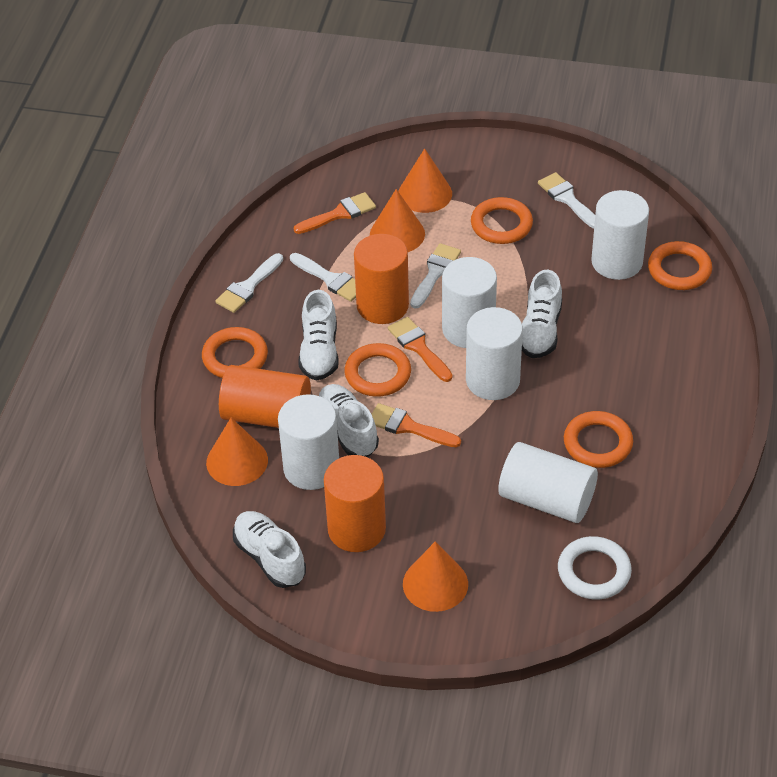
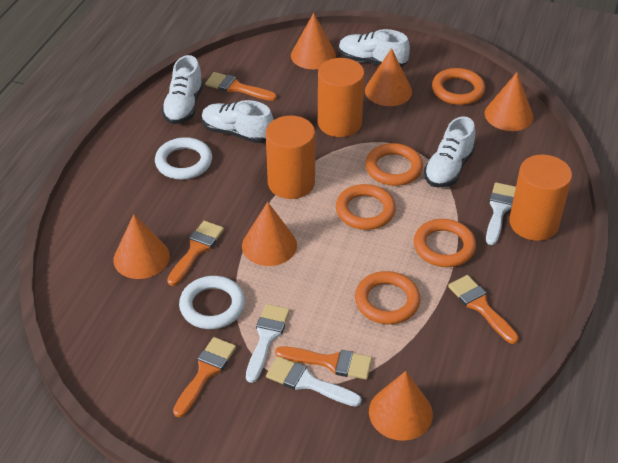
orange brush: [294,192,376,234] [371,403,461,447] [388,317,452,382] = 3 -> [167,221,224,286] [173,337,236,418] [205,72,277,101] [275,346,372,379] [448,275,519,344] = 5
orange cone: [206,418,268,486] [370,189,425,252] [398,148,452,213] [403,541,468,612] = 4 -> [114,214,170,279] [242,202,297,266] [291,13,336,69] [365,48,412,106] [369,371,433,441] [485,72,533,131] = 6
white brush: [215,253,283,313] [290,253,356,302] [410,243,461,309] [538,172,595,229] = 4 -> [246,304,290,383] [266,356,362,407] [486,182,516,245] = 3
white cylinder: [278,394,339,490] [442,257,497,348] [466,307,523,400] [498,442,598,523] [591,190,649,280] = 5 -> none = 0
white ring: [558,536,632,600] = 1 -> [155,137,212,180] [179,276,245,329] = 2

